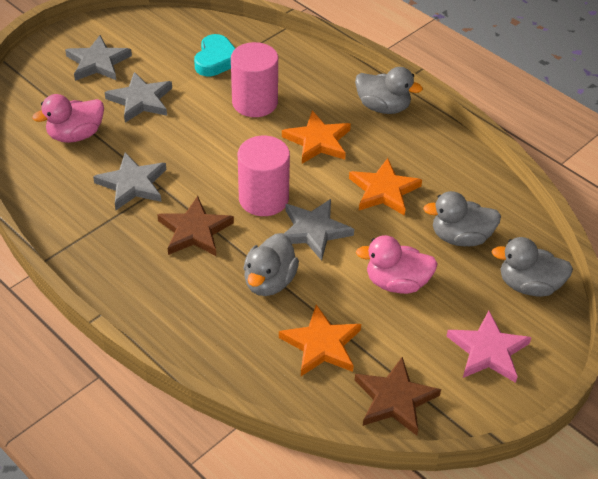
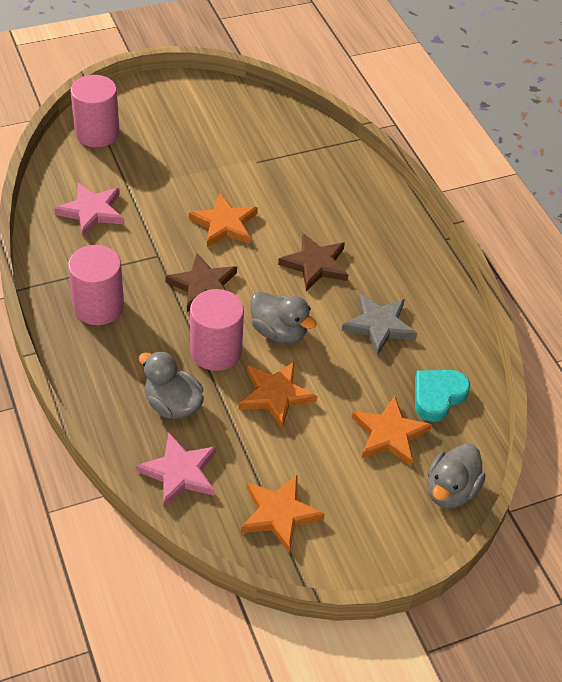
grey duck: [243,233,299,296] [355,67,423,114] [423,191,501,246] [492,237,573,297] = 4 -> [139,351,204,419] [250,291,317,343] [427,443,486,508] = 3
grey star: [65,35,132,81] [93,152,167,210] [105,72,172,123] [284,199,354,261] = 4 -> [342,294,417,356] = 1
orange star: [279,304,361,376] [282,111,351,164] [349,158,422,216] = 3 -> [189,193,258,247] [239,361,317,428] [241,474,325,553] [352,396,432,466] = 4
pink cylinder: [231,42,278,117] [238,136,290,216] = 2 -> [68,245,124,325] [71,75,119,147] [190,289,244,371] = 3
pink duck: [32,94,104,143] [356,235,438,294] = 2 -> none = 0
pink star: [446,311,532,383] = 1 -> [54,183,124,237] [136,433,216,508] = 2

